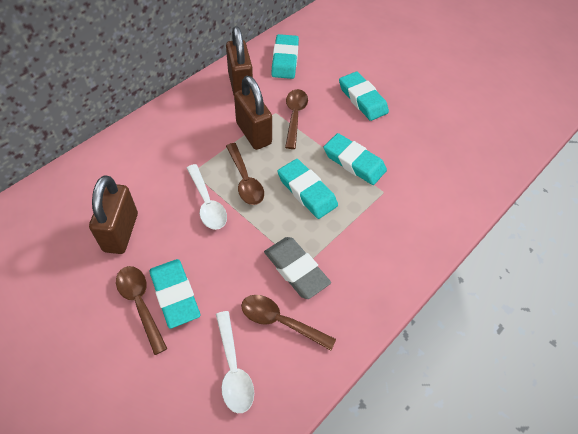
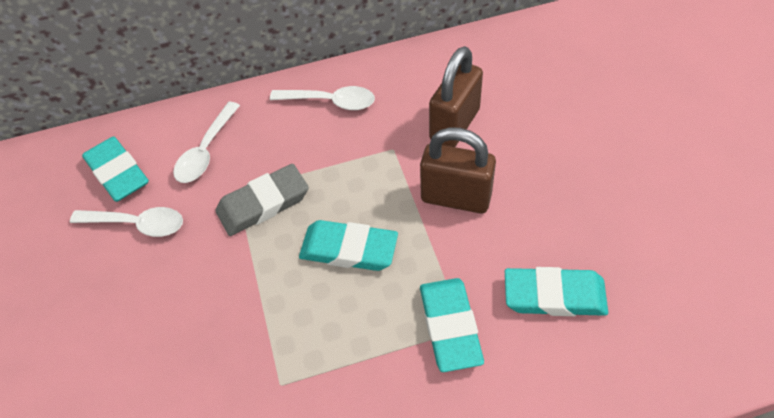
brown padlock: [89,175,138,254] [226,26,253,95] [234,76,272,150] = 3 -> [420,127,496,214] [429,46,483,147] = 2
brown spoon: [116,266,167,355] [226,143,264,205] [241,295,336,351] [285,89,308,149] = 4 -> none = 0
turquoise eraser: [150,259,200,329] [271,34,299,79] [277,159,338,219] [324,133,387,185] [339,71,389,121] = 5 -> [82,137,149,202] [299,220,398,271] [420,278,484,372] [505,267,608,316] = 4
white spoon: [187,164,227,230] [216,311,254,413] = 2 -> [70,207,183,237] [173,102,240,183] [270,86,375,110] = 3

